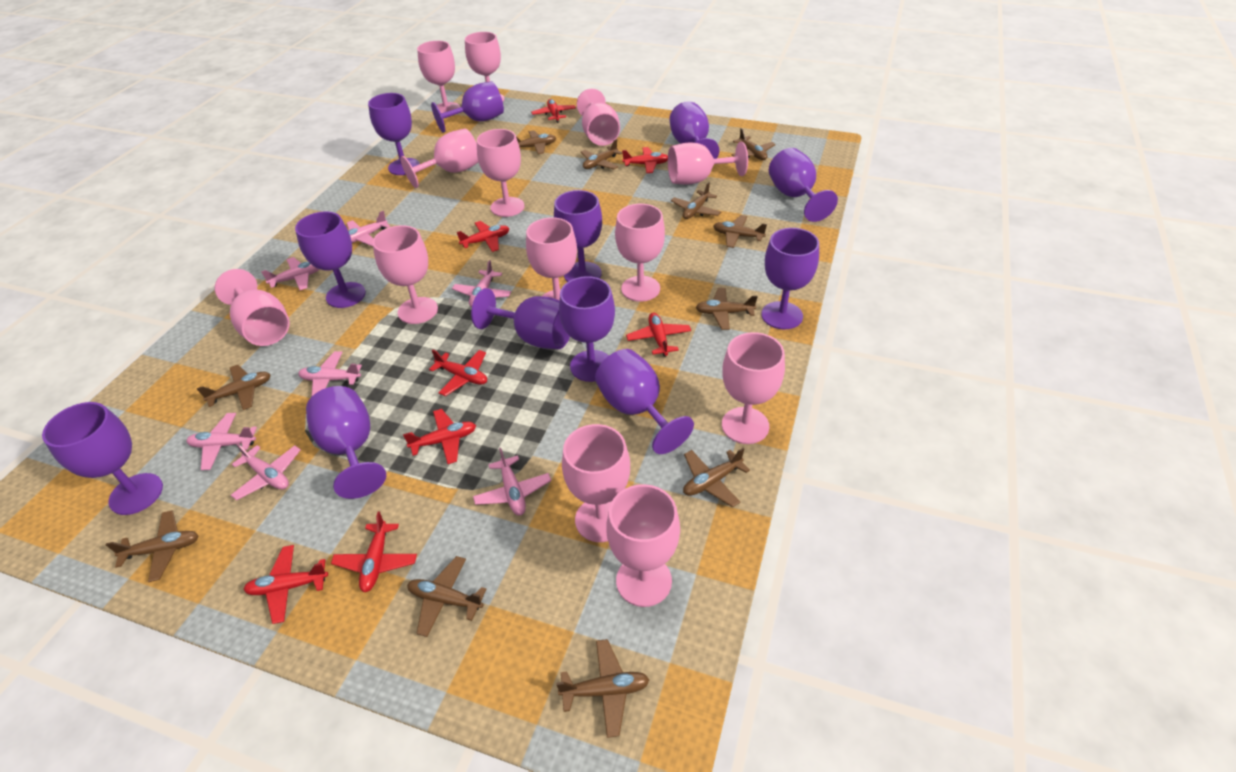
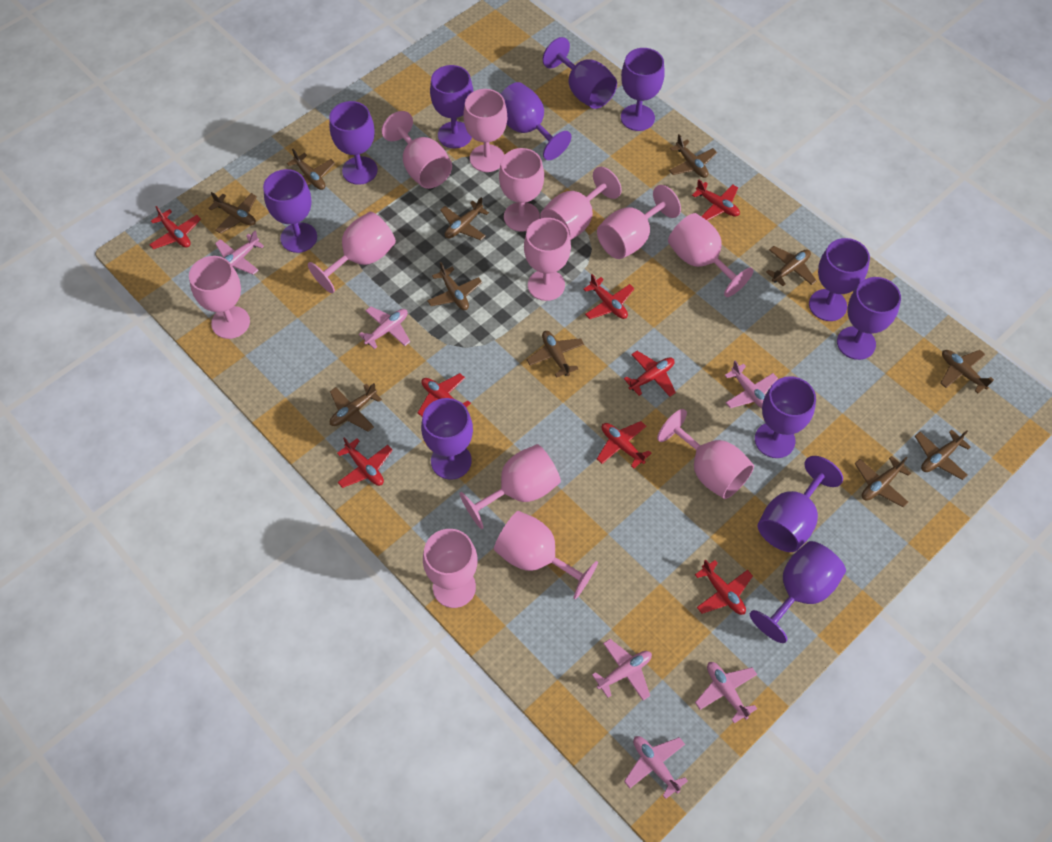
pink plane: [187,413,257,470] [231,443,301,500] [261,257,320,290] [298,351,362,397] [347,211,390,247] [452,260,511,307] [473,448,551,516] = 7 -> [215,231,264,275] [359,307,410,349] [592,639,652,701] [624,736,688,799] [695,662,757,723] [724,361,778,408] = 6

